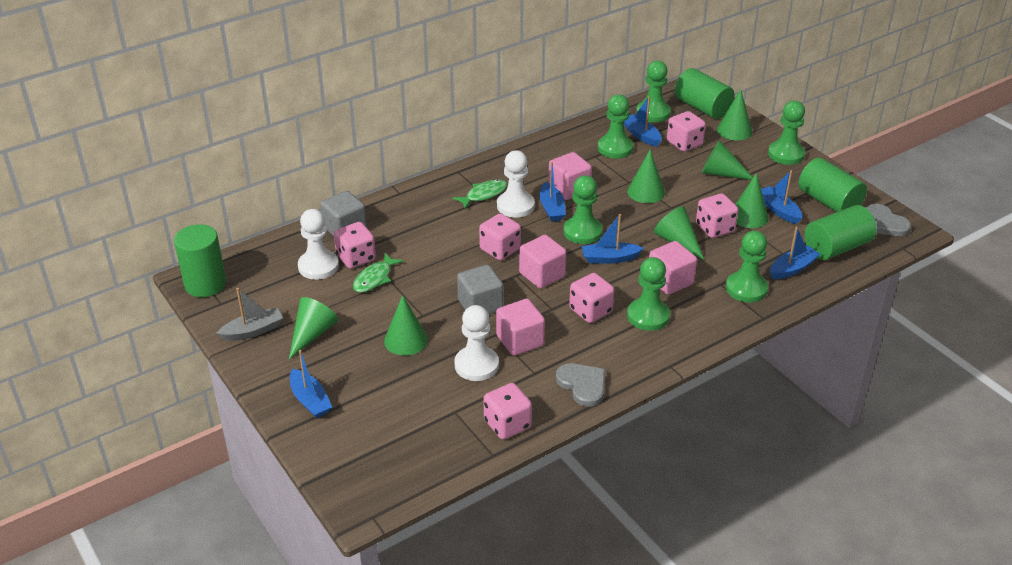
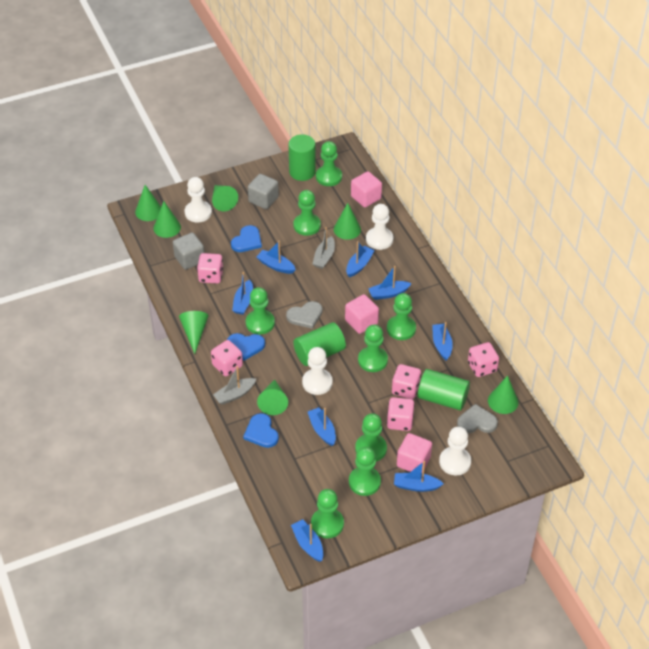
blue boat: [290,350,332,418] [539,162,566,222] [582,214,644,264] [624,96,662,147] [761,170,802,224] [770,227,820,279] = 6 -> [232,272,253,315] [257,241,296,274] [291,519,323,562] [308,407,336,446] [346,241,375,277] [368,266,412,300] [394,461,444,492] [432,322,453,360] = 8
blue heart: none = 0 -> [227,333,265,361] [231,225,262,252] [243,413,279,448] = 3
green cylinder: [174,224,226,297] [675,68,735,119] [798,158,867,212] [805,205,876,260] = 4 -> [288,134,316,181] [293,322,346,366] [418,369,470,410] = 3
green fish: [353,254,404,293] [453,179,508,209] = 2 -> none = 0
green pawn: [563,175,603,244] [598,95,634,158] [627,257,670,331] [636,60,671,122] [726,231,768,302] [768,100,805,165] = 6 -> [246,287,275,334] [293,190,321,236] [311,489,344,538] [316,141,342,186] [349,447,381,496] [355,413,387,461] [358,325,388,372] [387,293,416,340] = 8
grey boat: [216,288,283,341] = 1 -> [213,366,256,405] [312,227,335,269] = 2
pink cube: [496,299,545,356] [519,235,567,288] [548,152,592,200] [649,241,697,295] = 4 -> [345,294,379,334] [351,171,382,207] [397,433,432,472] = 3
pink dice: [334,222,376,269] [479,214,521,260] [484,383,532,439] [569,273,615,323] [667,111,706,152] [696,194,739,238] = 6 -> [197,253,223,284] [211,340,243,376] [387,397,415,431] [392,364,421,399] [468,342,499,377] = 5
white pawn: [298,209,339,280] [454,305,499,381] [497,150,535,218] = 3 -> [185,177,212,222] [302,347,333,395] [366,204,394,250] [439,427,471,475] = 4

